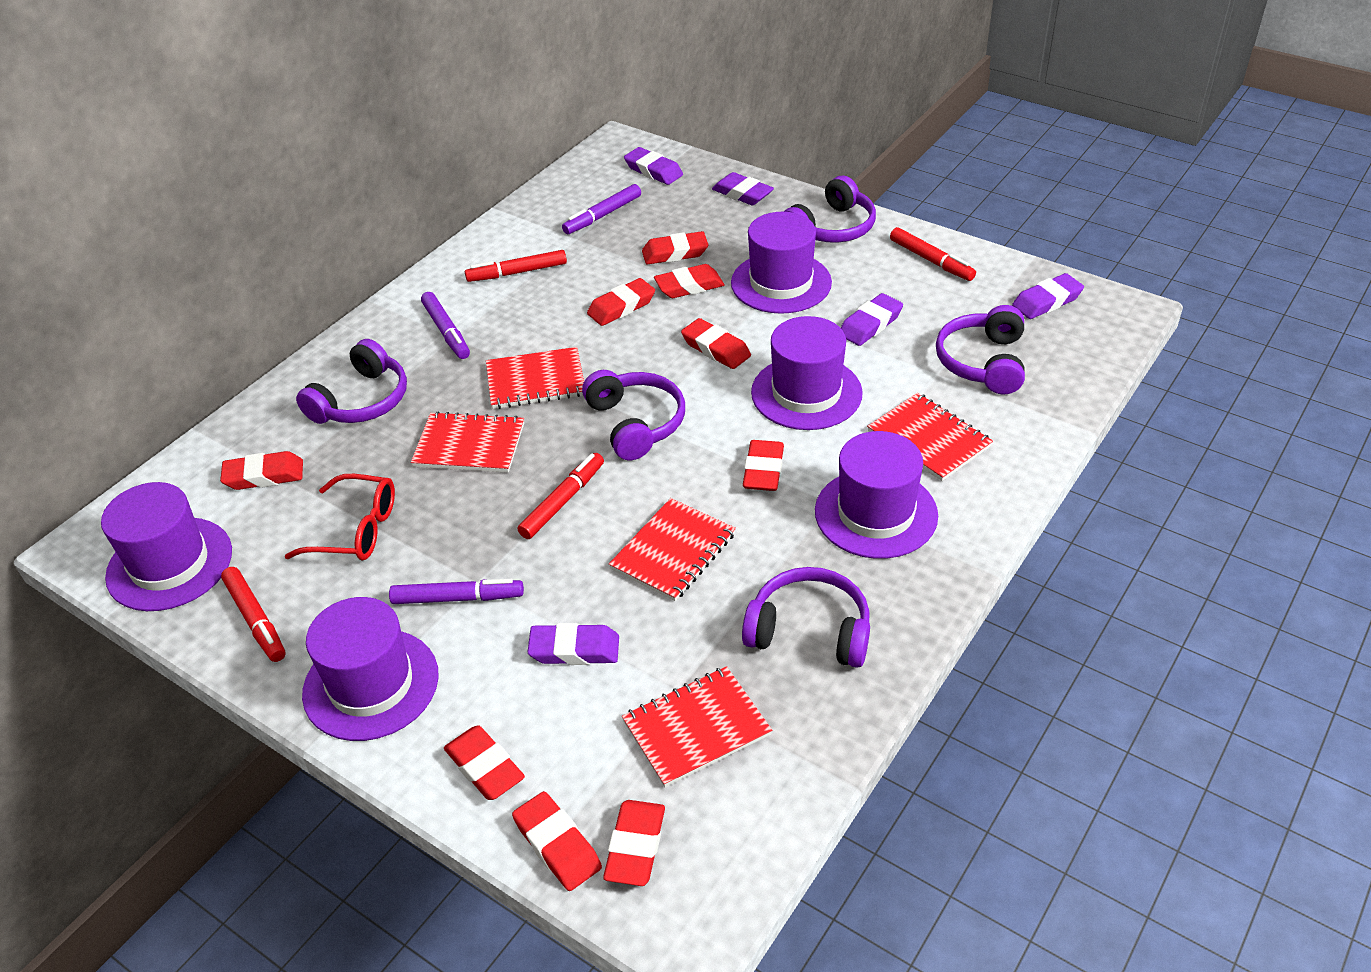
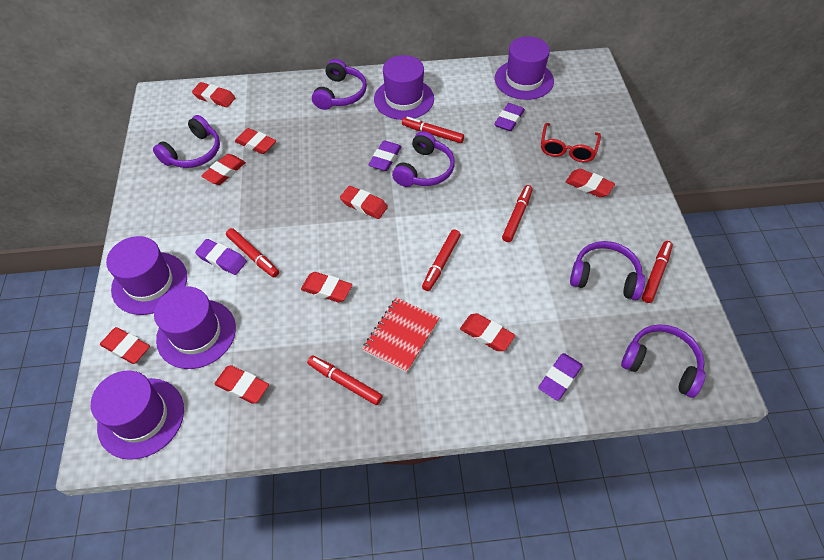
purple eraser: [527,623,619,665] [624,147,683,185] [712,172,774,205] [841,293,903,346] [1012,273,1084,319] = 5 -> [195,239,247,275] [369,141,402,171] [494,103,525,131] [538,353,583,401] = 4
purple marker: [389,579,524,604] [421,292,470,359] [562,184,641,234] = 3 -> none = 0
red marker: [221,567,286,662] [465,250,567,282] [518,453,604,539] [890,227,976,281] = 4 -> [226,228,279,277] [307,355,383,405] [402,117,464,143] [422,229,461,291] [502,185,533,242] [642,241,673,303] = 6
red notebook: [411,411,524,473] [486,347,584,409] [609,498,736,601] [622,666,772,787] [867,393,993,481] = 5 -> [362,297,439,373] = 1

